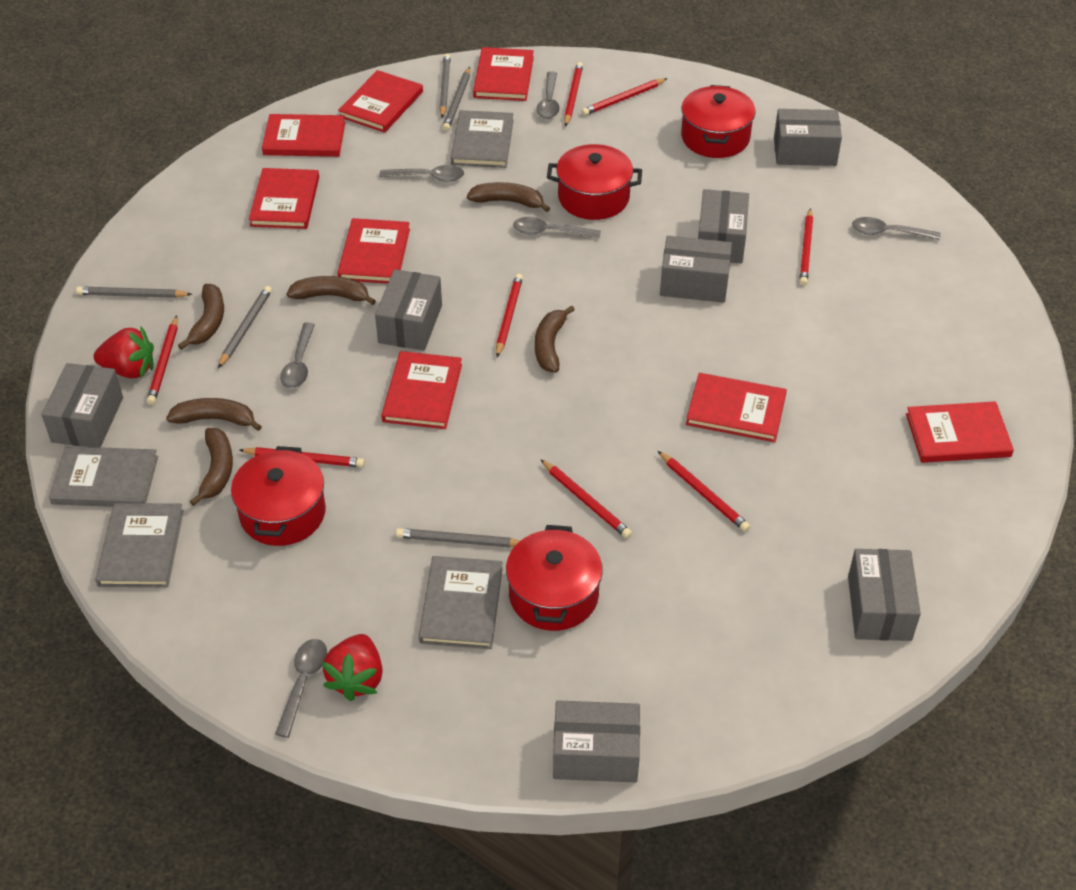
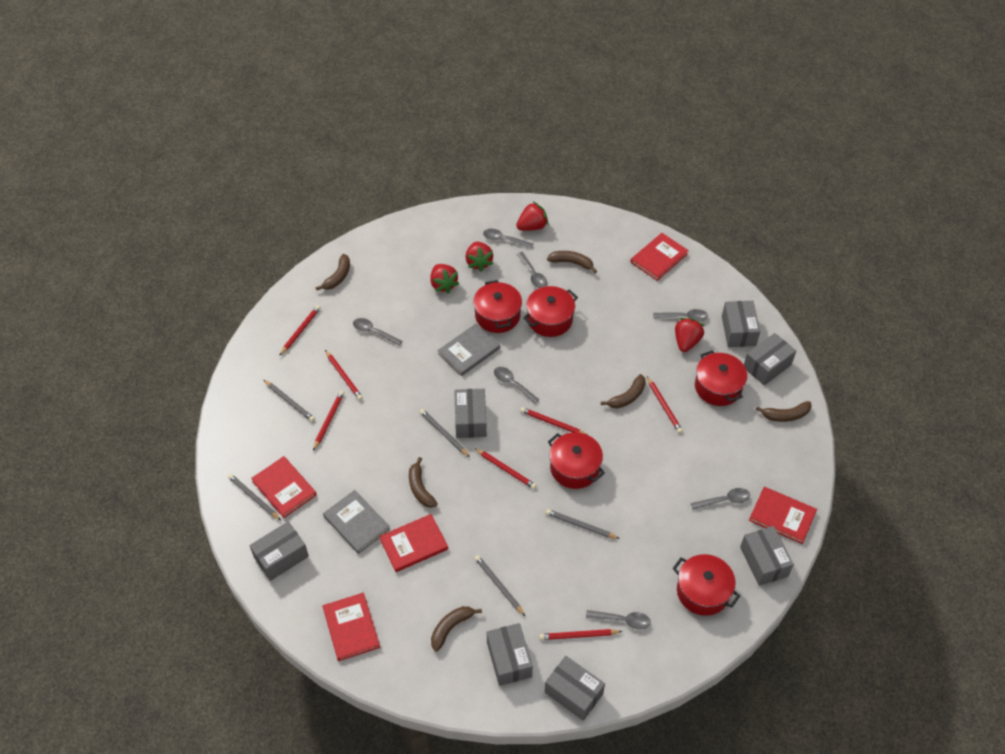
grey book: [49,446,158,507] [95,503,184,587] [419,556,503,649] [451,110,514,168] = 4 -> [323,490,390,554] [437,324,500,376] = 2
grey spoon: [275,639,327,738] [280,322,315,388] [379,165,464,182] [513,217,601,239] [536,71,560,119] [852,217,941,240] = 6 -> [353,318,402,346] [483,229,533,248] [494,367,539,404] [517,252,547,288] [586,610,651,630] [653,309,708,321] [691,488,750,510] = 7
red book: [249,168,319,229] [262,114,346,157] [337,218,410,284] [338,70,423,133] [381,351,462,429] [473,47,534,101] [686,373,787,442] [906,401,1014,463] = 8 -> [251,456,317,518] [323,593,380,661] [379,514,448,572] [631,233,689,281] [749,487,817,544] = 5
red pencil: [147,316,178,405] [239,447,365,467] [496,273,523,357] [541,460,632,539] [564,62,583,127] [582,78,668,116] [658,451,750,532] [799,208,813,286] = 8 -> [279,305,321,356] [313,391,344,451] [325,350,363,400] [474,448,537,489] [520,407,587,435] [539,629,622,640] [647,376,683,433] = 7
red pot: [231,446,326,546] [506,525,603,631] [547,144,642,220] [681,85,756,158] = 4 -> [473,280,522,333] [523,286,578,337] [548,432,605,489] [673,554,740,616] [695,350,747,406] = 5
red strawberry: [94,327,154,378] [322,634,383,701] = 2 -> [430,264,459,293] [465,242,493,272] [516,201,548,231] [675,318,705,352] = 4

